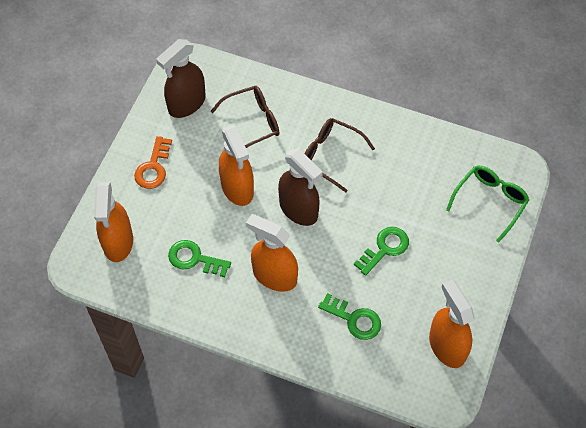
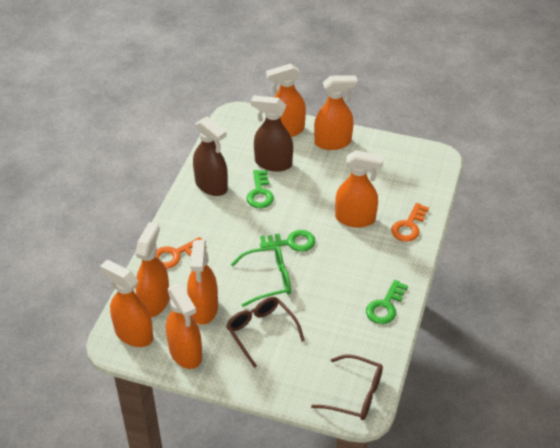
orange key: [134,136,172,189] = 1 -> [156,237,207,269] [391,203,429,242] = 2
orange spray bottle: [94,182,133,262] [219,125,254,206] [246,214,298,292] [429,279,475,368] = 4 -> [100,260,153,347] [135,222,170,317] [166,284,202,369] [187,240,218,325] [266,63,306,137] [314,75,358,150] [335,150,384,228] = 7

